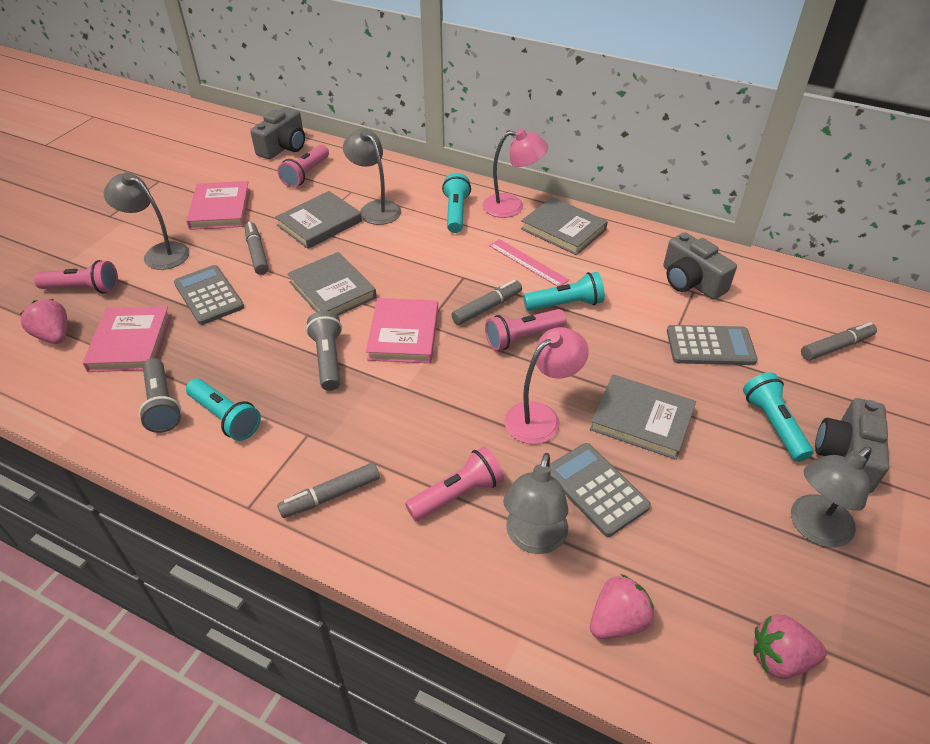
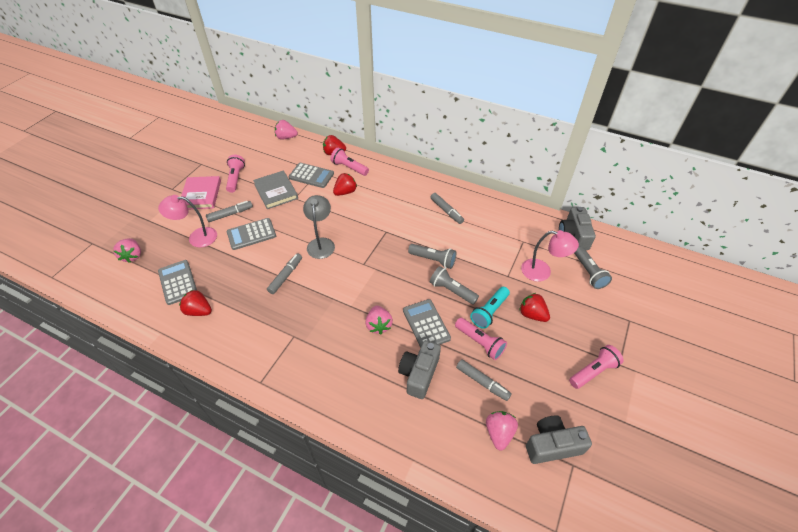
grey book: [275,191,362,249] [287,252,377,316] [521,197,608,255] [590,375,696,460] = 4 -> [253,171,298,209] = 1
grey calculator: [174,265,244,325] [549,443,651,537] [667,325,758,365] = 3 -> [158,260,197,305] [227,218,276,250] [288,163,334,188] [403,299,451,348] = 4
grey flashlight: [139,358,181,433] [306,311,342,391] = 2 -> [408,244,456,269] [430,266,479,305] [574,246,612,289] = 3
grey lamp: [104,172,189,270] [343,129,401,225] [503,453,568,554] [791,447,872,547] = 4 -> [303,195,335,259] = 1
pink book: [82,306,171,372] [186,181,250,230] [366,298,438,363] = 3 -> [181,176,221,209] = 1
pink ruler: [489,239,569,286] = 1 -> none = 0
pink strawberry: [20,299,67,344] [590,574,654,639] [753,614,827,679] = 3 -> [113,238,141,263] [275,120,298,140] [365,306,393,334] [486,411,518,450] = 4
red strawberry: none = 0 -> [179,290,212,316] [323,135,346,155] [333,173,357,196] [519,293,550,322] = 4
turquoise flashlight: [186,378,261,441] [442,173,471,233] [523,272,605,311] [743,372,813,462] = 4 -> [470,287,510,329] = 1

